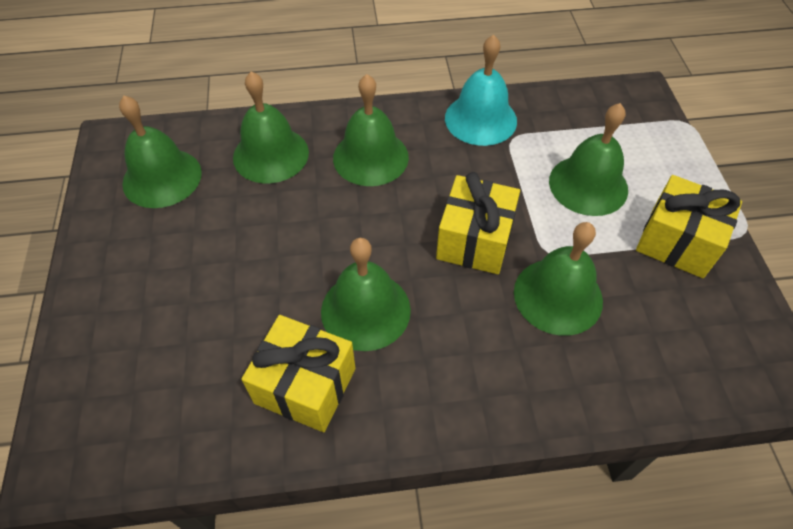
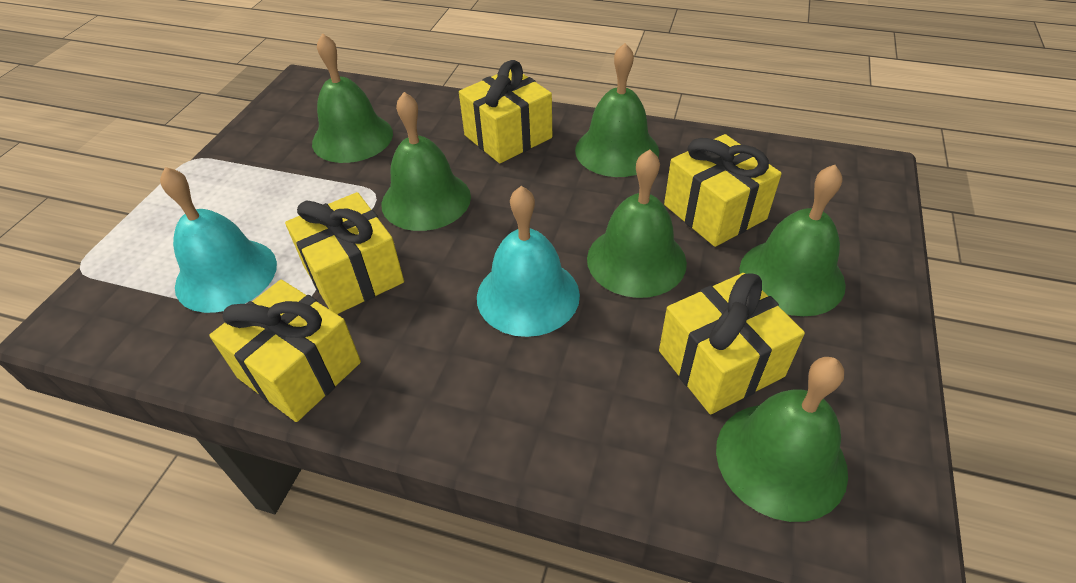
turquoise bell: [445,35,517,146] = 1 -> [160,167,277,313] [477,186,580,337] = 2
yellow gift: [241,315,355,432] [436,172,520,274] [636,175,742,278] = 3 -> [209,280,361,422] [285,192,404,314] [459,60,552,163] [659,273,805,414] [664,134,782,247] = 5

